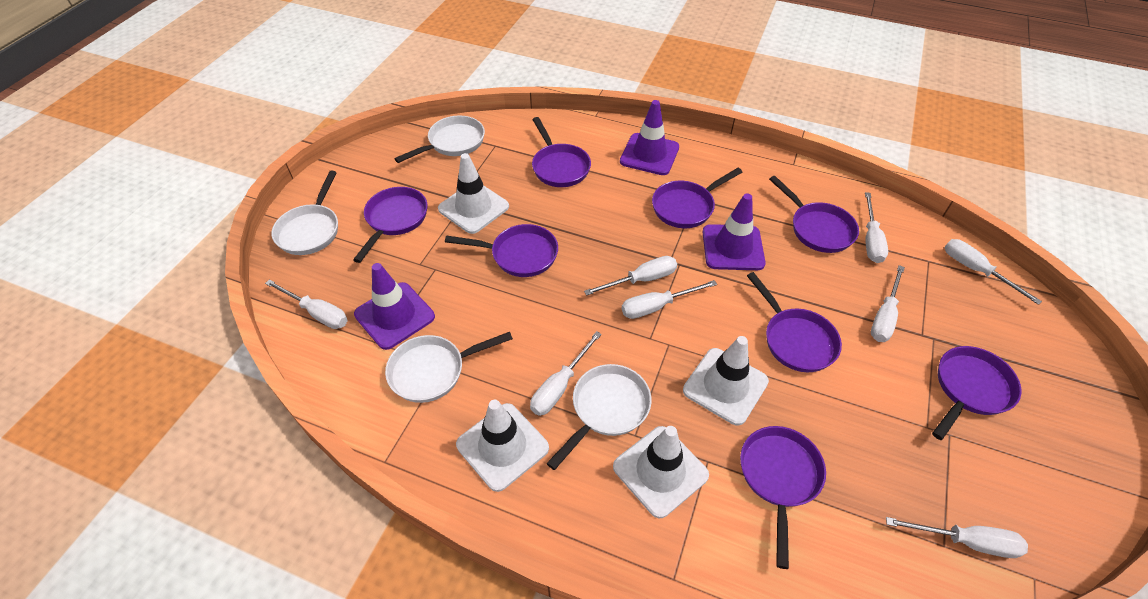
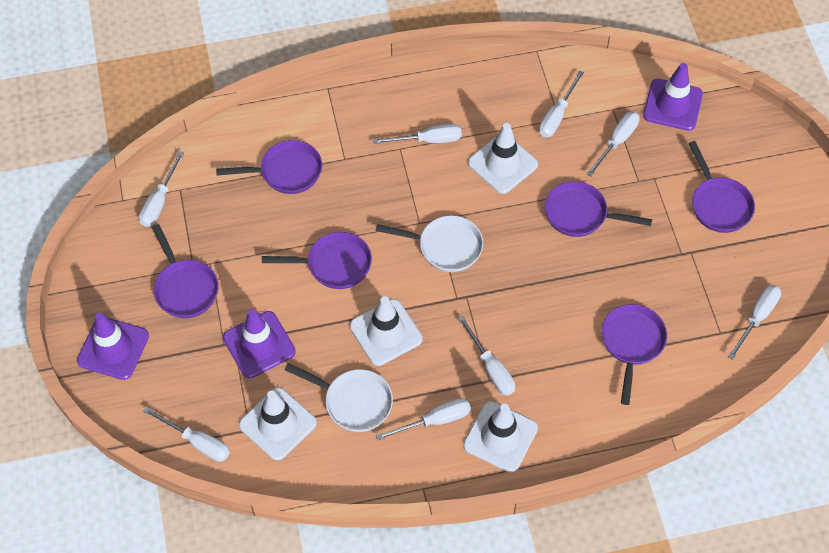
purple pan: [353,187,427,263] [445,224,558,277] [532,117,591,187] [652,168,742,228] [740,426,826,569] [747,272,842,372] [769,176,859,253] [932,346,1022,440] = 8 -> [152,224,219,318] [216,140,322,194] [262,232,372,289] [545,181,652,237] [601,304,667,405] [688,141,755,233] = 6
white pan: [272,171,338,255] [385,332,513,403] [394,116,485,163] [547,364,651,470] = 4 -> [285,363,393,432] [375,215,483,272] = 2

